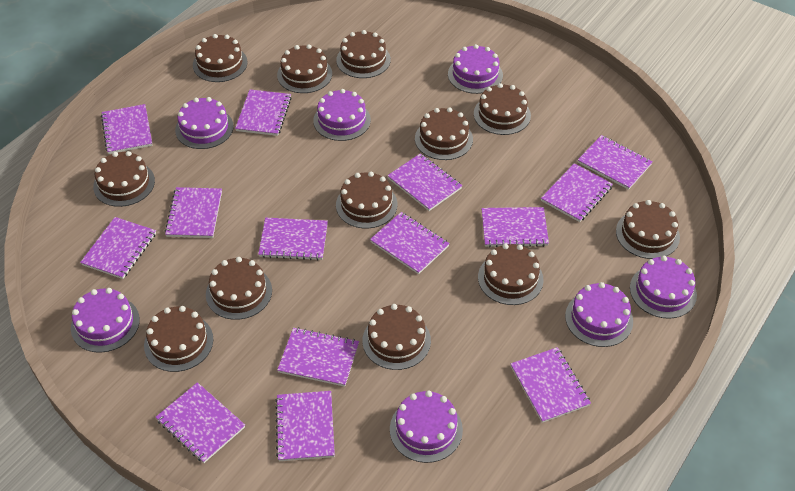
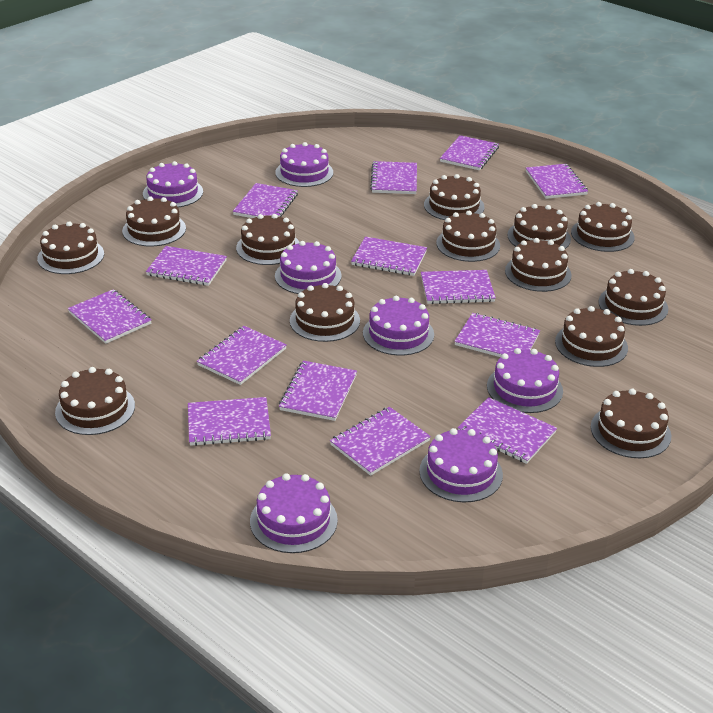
brown cake: [93,151,155,207] [144,306,213,372] [193,34,248,82] [206,257,272,320] [277,44,332,93] [336,30,391,78] [336,172,397,228] [362,304,431,370] [415,107,473,160] [474,83,531,135] [478,244,543,305] [616,200,680,259] = 12 -> [37,221,104,274] [55,367,135,435] [122,196,186,246] [236,214,300,265] [290,283,360,342] [424,174,485,220] [436,211,500,262] [505,238,572,292] [507,204,571,249] [555,306,628,367] [571,202,635,252] [591,389,671,458] [598,269,668,326] = 13

